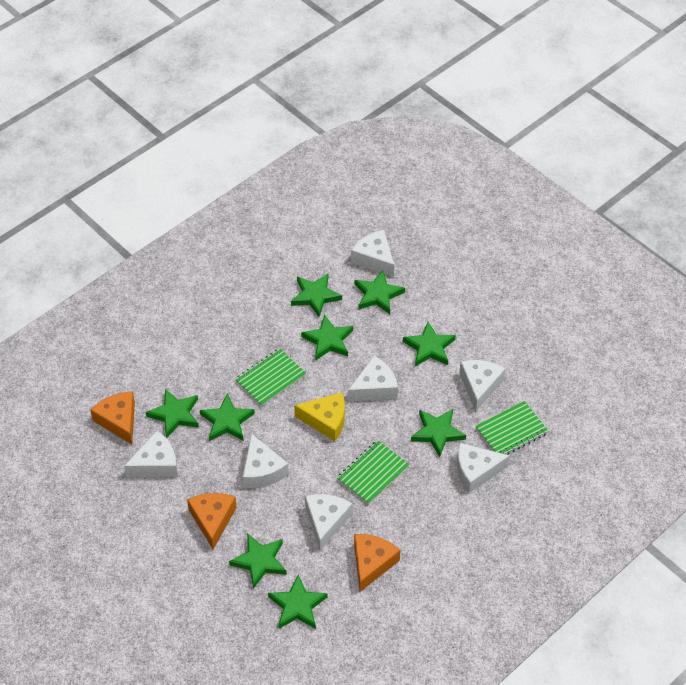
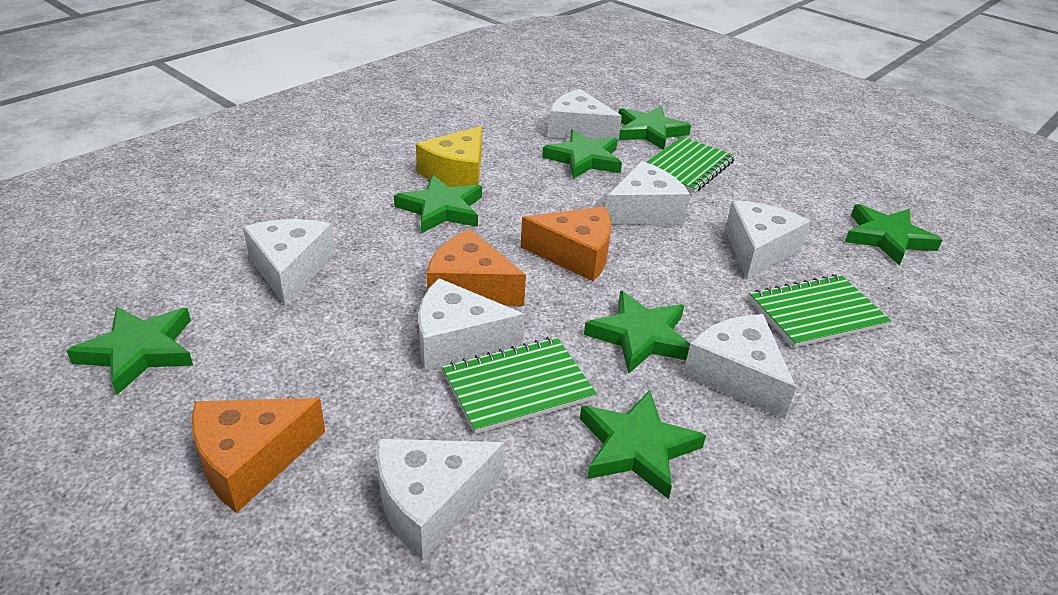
green star: [146,389,199,438] [200,393,255,441] [229,533,287,589] [268,574,328,629] [291,273,342,317] [301,314,353,360] [354,271,405,314] [403,322,456,366] [411,409,466,457] = 9 -> [67,307,193,395] [394,175,482,233] [542,129,622,179] [580,390,706,499] [584,291,690,374] [619,106,691,150] [845,204,942,266] = 7

